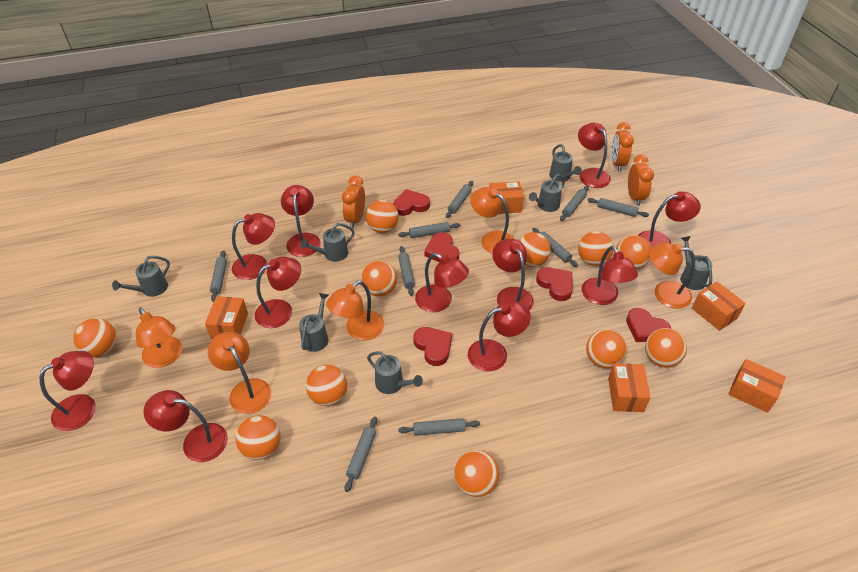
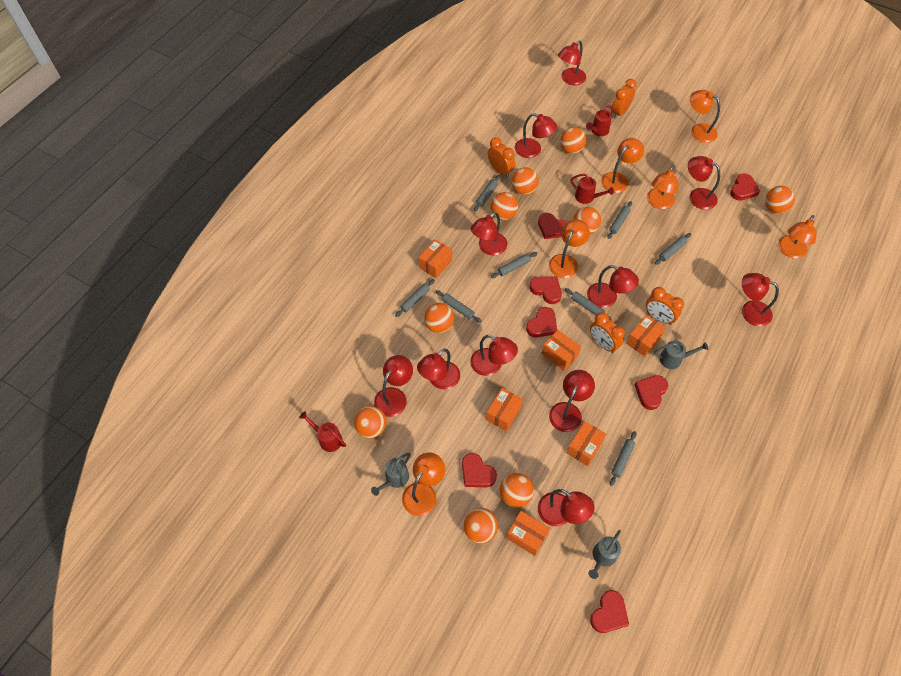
grey rolling pin: [210,250,227,302] [344,417,377,492] [398,222,460,238] [398,246,415,296] [398,418,480,436] [446,181,473,218] [532,228,578,267] [560,186,589,221] [587,198,649,217] = 9 -> [395,279,435,317] [436,290,481,323] [474,175,500,211] [491,252,538,278] [564,288,612,321] [607,201,632,239] [610,431,637,486] [655,233,691,265] = 8
grey watering can: [112,256,170,297] [299,293,329,352] [301,223,355,262] [367,351,423,394] [529,174,565,212] [549,144,582,182] [680,236,712,290] = 7 -> [371,453,411,496] [589,530,621,579] [654,340,708,369] = 3
orange ball: [73,318,117,357] [236,415,280,460] [306,365,347,406] [361,261,397,296] [366,200,399,233] [454,450,500,497] [519,232,551,267] [578,231,613,266] [586,329,627,368] [616,235,651,269] [645,328,687,367] = 11 -> [354,406,386,438] [424,303,454,333] [463,508,498,543] [491,192,518,220] [500,473,534,507] [512,167,539,195] [560,127,586,154] [573,207,601,234] [765,186,795,214] = 9
orange box: [205,296,248,339] [489,181,524,214] [608,363,651,412] [692,282,746,331] [728,359,786,413] = 5 -> [419,239,452,278] [486,388,523,431] [506,511,550,556] [541,330,581,371] [567,421,606,466] [626,315,665,356] = 6
orange clock: [342,176,365,228] [612,122,634,171] [628,154,654,206] = 3 -> [488,138,515,178] [590,312,625,353] [612,79,637,119] [646,287,684,325] = 4
orange lamp: [136,308,182,368] [208,332,271,414] [326,281,384,340] [470,187,514,253] [649,243,695,309] = 5 -> [402,453,445,516] [549,219,590,278] [601,138,644,193] [647,165,678,209] [690,90,720,143] [778,215,817,259] = 6
red heart: [393,189,430,216] [413,327,452,366] [424,232,459,262] [536,267,573,301] [626,308,671,342] = 5 -> [462,453,497,487] [526,307,557,338] [530,276,562,304] [538,213,567,239] [590,590,629,633] [635,375,668,410] [730,173,760,201] = 7
red watering can: none = 0 -> [299,411,346,452] [571,174,614,204] [586,105,614,136] = 3

